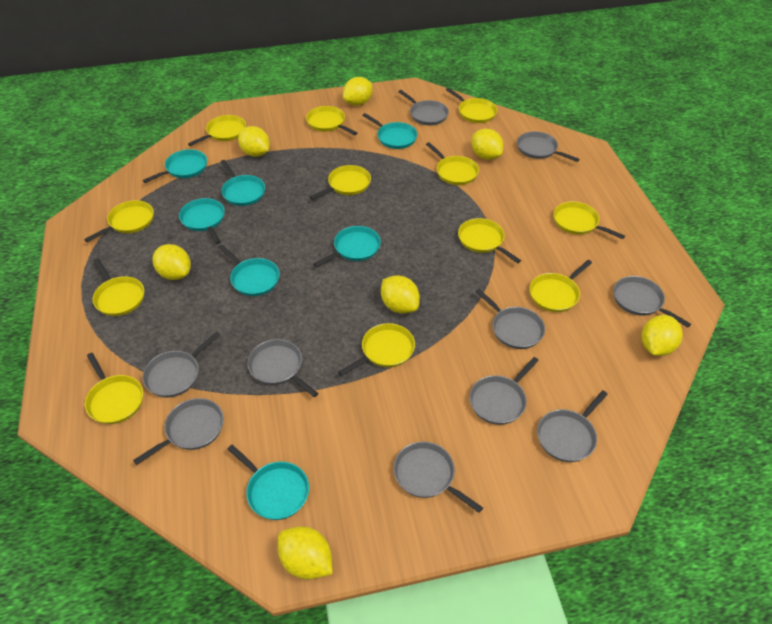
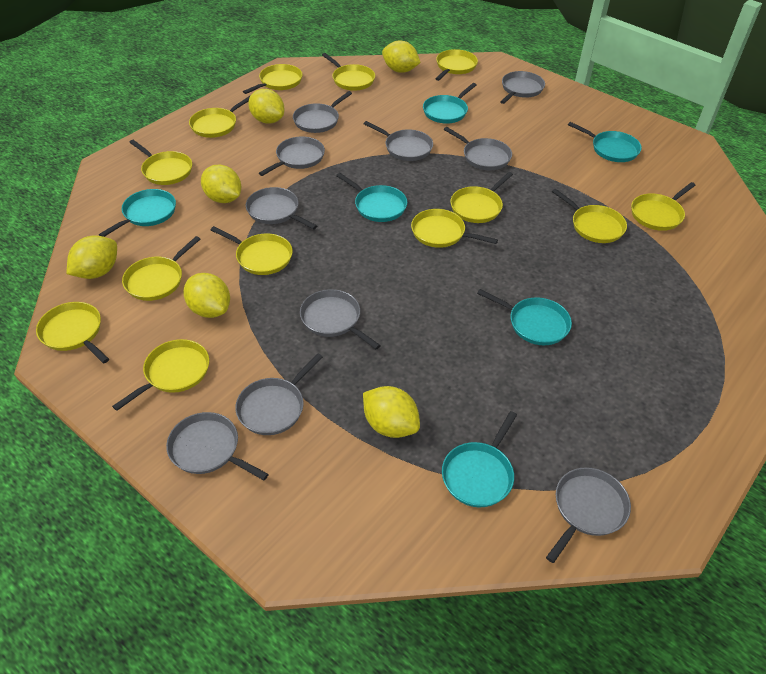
turquoise pan: [143,149,207,183] [179,198,225,244] [218,245,280,296] [220,160,265,206] [227,445,309,520] [313,226,381,267] [362,113,418,149] = 7 -> [99,189,176,237] [336,173,407,222] [423,83,477,124] [442,411,517,507] [477,289,572,345] [568,122,642,162] = 6
yellow lemon: [152,244,191,280] [238,126,270,157] [278,526,333,580] [343,77,373,106] [381,275,420,314] [471,129,504,160] [642,315,683,356] = 7 -> [67,235,117,279] [183,273,230,318] [201,164,241,203] [248,89,284,123] [363,386,420,438] [382,41,421,73] = 6
yellow pan: [84,200,154,242] [85,353,143,424] [93,258,144,316] [188,115,246,146] [306,106,357,135] [310,165,371,200] [338,323,415,376] [426,142,479,185] [446,88,497,123] [458,218,521,263] [530,260,592,312] [554,201,625,239] = 12 -> [36,302,109,363] [112,339,209,411] [122,236,200,301] [129,140,192,185] [189,95,251,138] [211,226,293,275] [243,64,302,94] [322,53,375,91] [411,209,498,248] [435,49,478,81] [450,172,513,223] [552,189,627,243] [631,182,696,231] = 13

